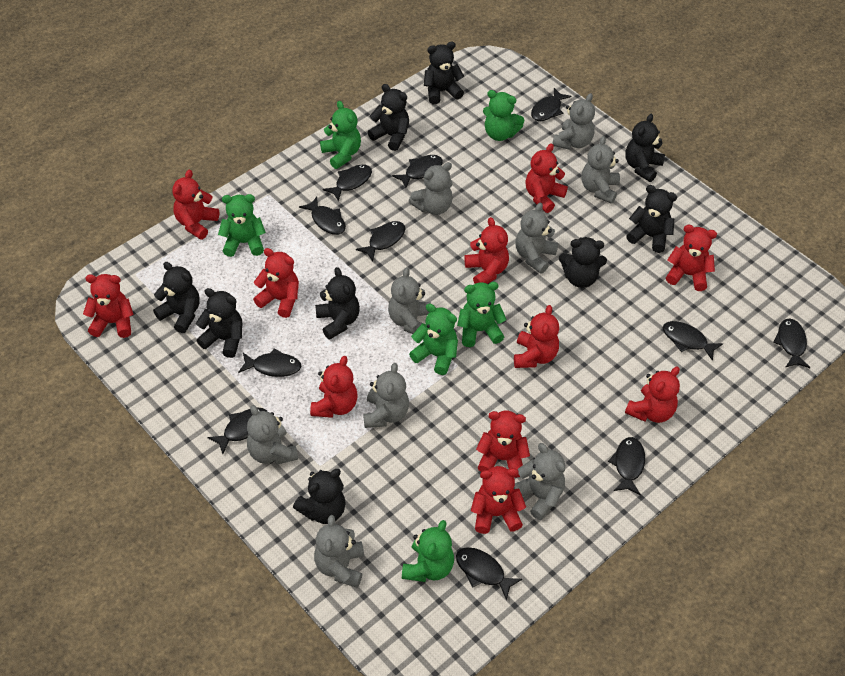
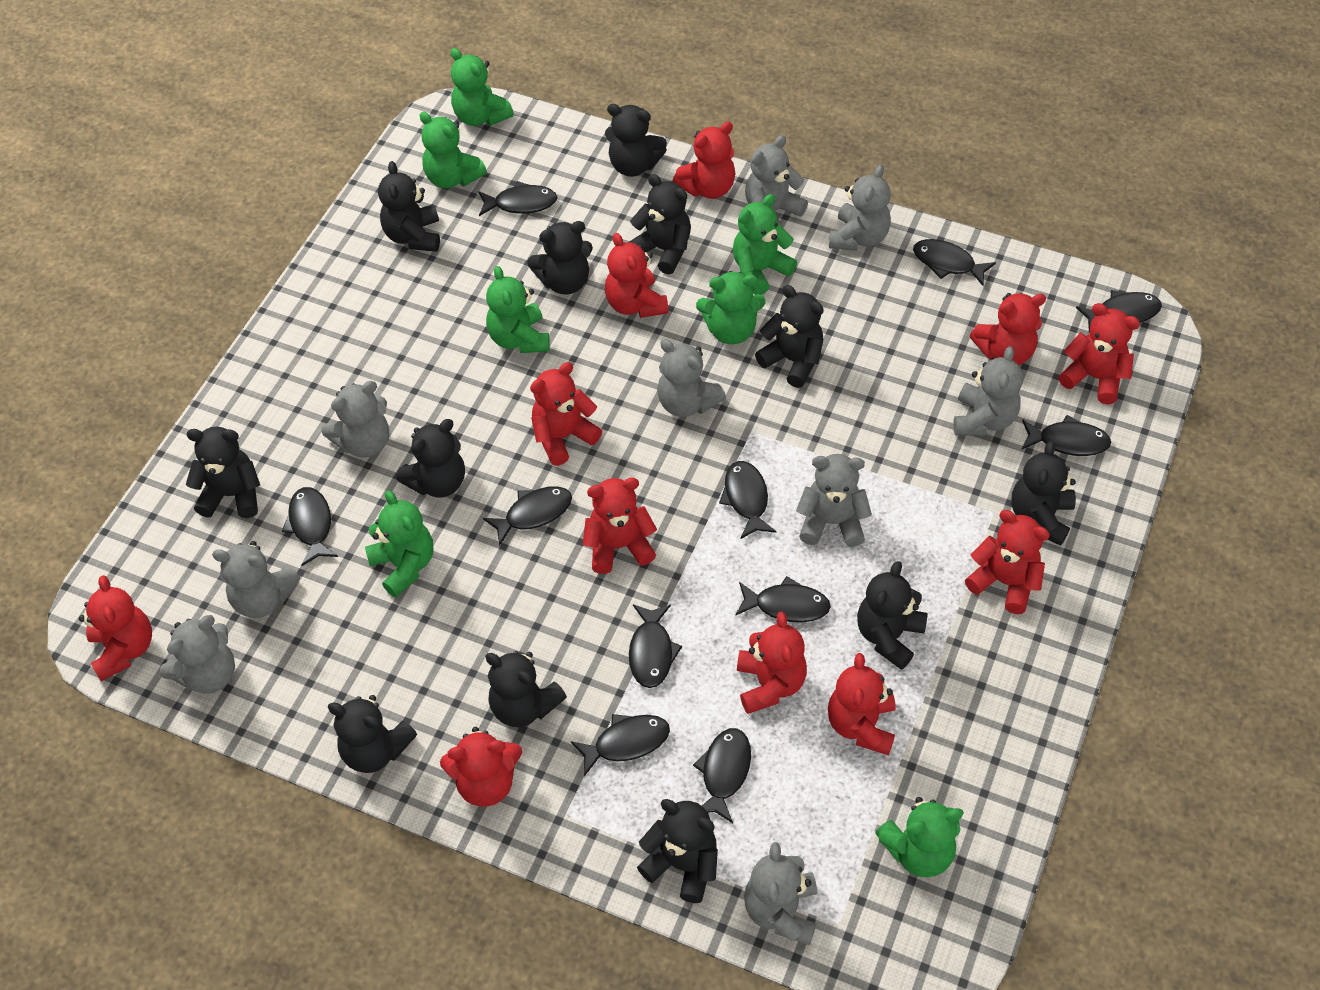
black teddy bear: [153,262,200,333] [196,288,242,358] [293,469,346,524] [315,267,360,340] [368,84,409,151] [424,42,465,104] [559,237,607,288] [625,114,665,182] [626,185,677,253] = 9 -> [186,427,260,518] [328,695,417,773] [378,161,440,252] [397,419,465,497] [485,651,567,727] [527,221,593,295] [605,104,667,177] [629,174,691,274] [637,799,718,903] [755,285,824,388] [857,561,928,670] [1011,441,1076,546] = 12
green teddy bear: [218,194,266,257] [320,101,361,169] [402,520,454,582] [409,304,458,375] [457,282,507,347] [483,90,525,141] = 6 -> [365,490,433,598] [419,112,487,189] [451,48,514,126] [486,266,550,353] [696,271,765,344] [733,194,797,295] [875,797,964,877] = 7

